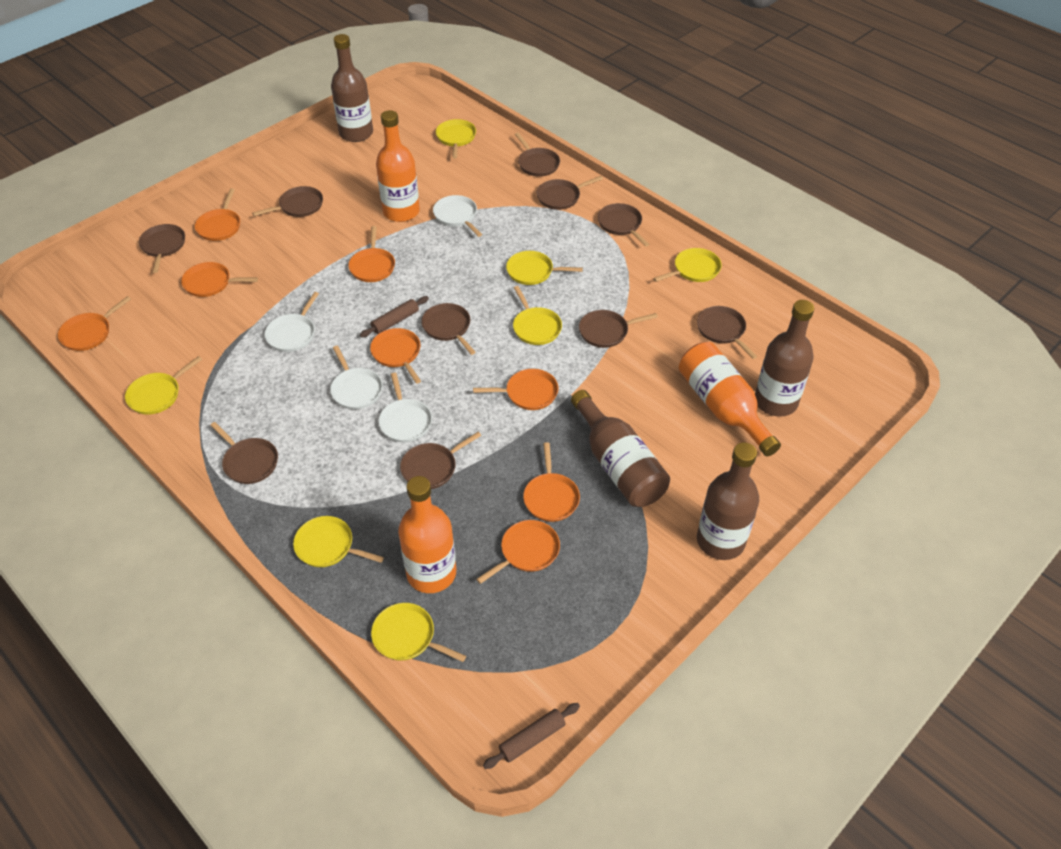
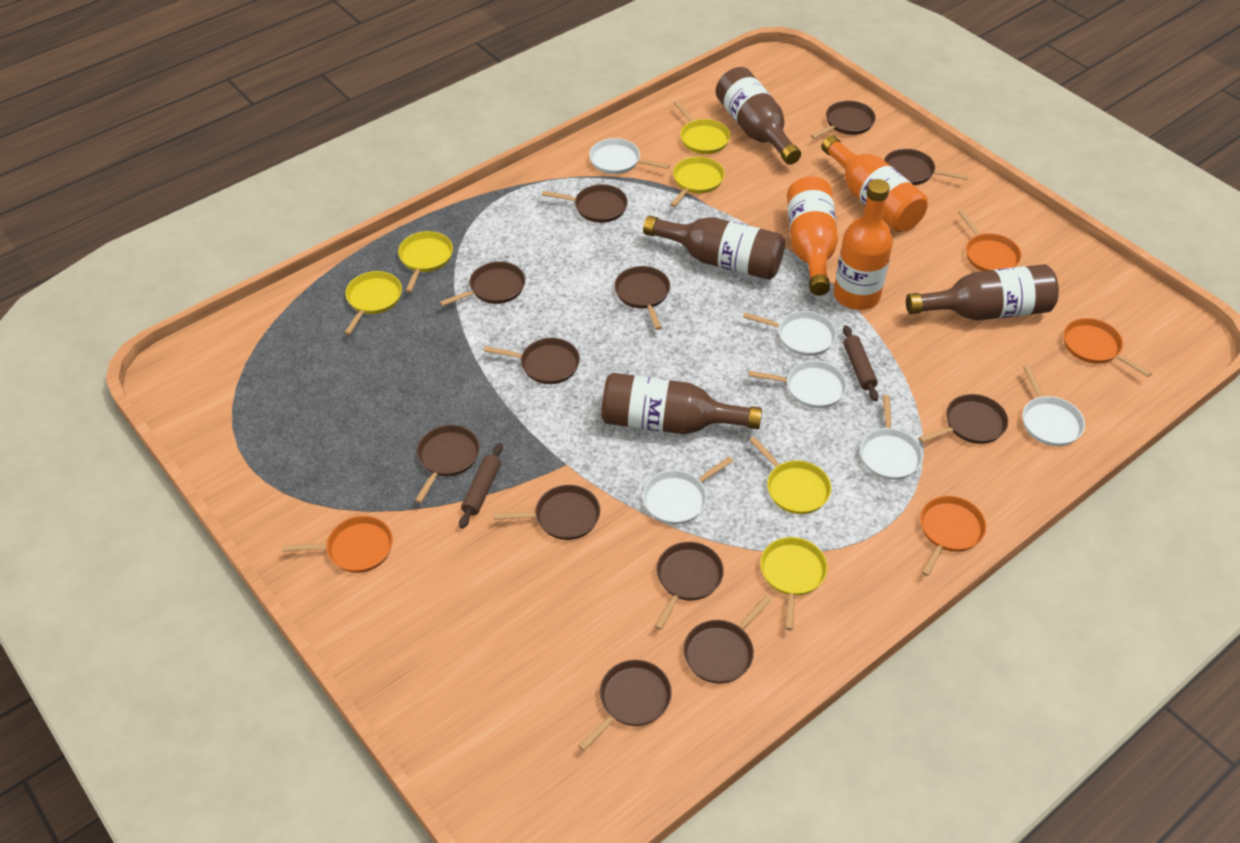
brown pan: [139,224,185,273] [210,422,278,484] [252,186,323,217] [400,432,481,489] [421,303,476,355] [515,132,560,177] [537,176,603,210] [579,310,658,348] [598,203,650,247] [697,306,758,359] = 10 -> [415,425,480,503] [440,261,525,306] [484,338,580,384] [494,485,600,540] [542,184,628,223] [578,660,672,751] [614,266,670,330] [654,542,724,630] [683,595,771,684] [811,100,876,139] [884,149,968,185] [919,394,1008,444] = 12
orange pan: [58,296,131,351] [181,262,258,297] [195,188,240,241] [348,226,395,282] [370,328,421,384] [473,369,559,410] [476,520,560,584] [523,442,580,522] = 8 -> [282,516,393,573] [920,496,986,576] [958,210,1021,271] [1063,318,1152,377] = 4
white pan: [265,292,319,352] [330,346,383,409] [379,373,432,442] [433,195,482,237] = 4 -> [589,138,670,174] [643,456,733,524] [743,311,836,356] [749,360,847,408] [860,395,923,480] [1023,365,1085,446] = 6
yellow pan: [125,356,202,415] [293,516,384,567] [371,603,466,662] [436,119,476,159] [506,251,583,285] [513,286,562,345] [653,248,722,282] = 7 -> [344,271,402,335] [398,231,453,293] [670,156,725,207] [673,100,730,154] [749,437,831,514] [760,537,827,630] = 6

